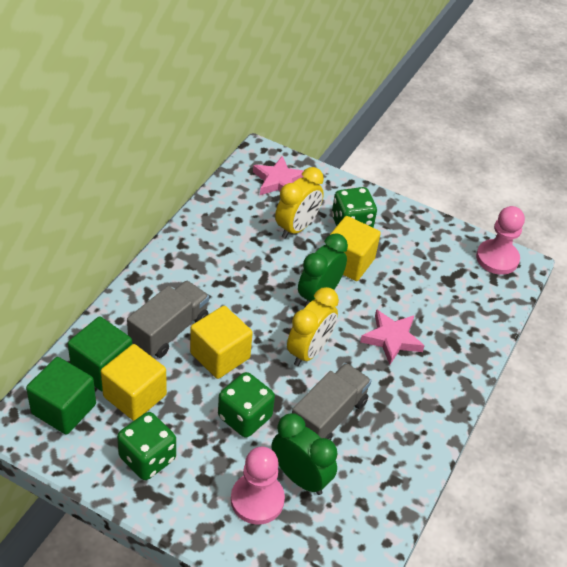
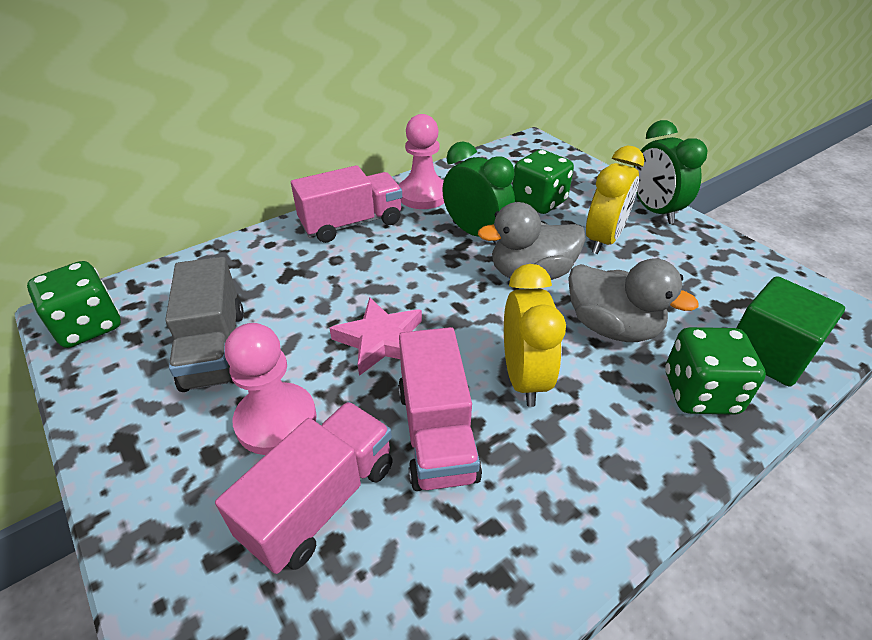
green cube: [26,357,96,434] [68,317,132,392] = 2 -> [737,276,845,387] = 1
grey duck: none = 0 -> [478,202,586,280] [568,258,699,342] = 2
grey truck: [127,281,209,358] [292,363,371,440] = 2 -> [165,257,244,392] = 1
pink star: [253,156,304,195] [360,309,425,365] = 2 -> [329,297,422,376] = 1
pink truck: none = 0 -> [215,401,393,574] [291,165,402,243] [398,327,482,491] = 3
yellow cube: [101,344,167,421] [190,306,253,379] [330,216,381,281] = 3 -> none = 0

